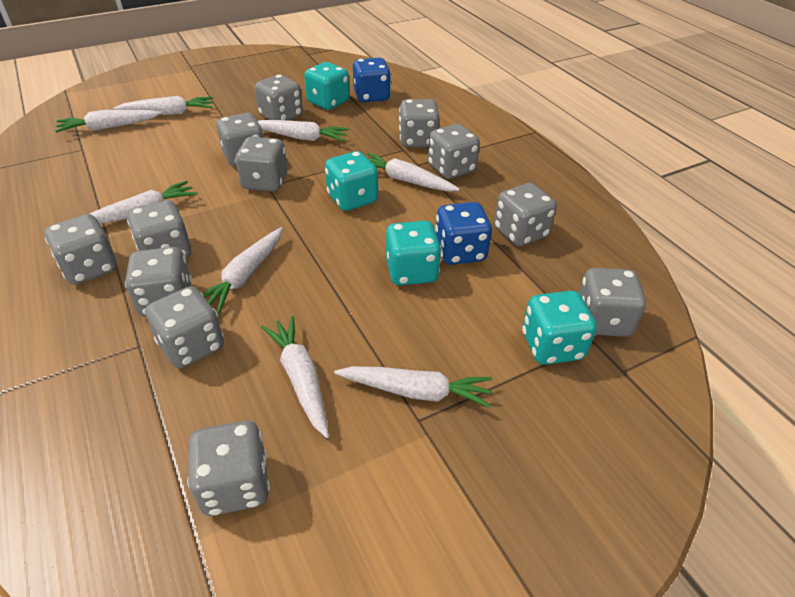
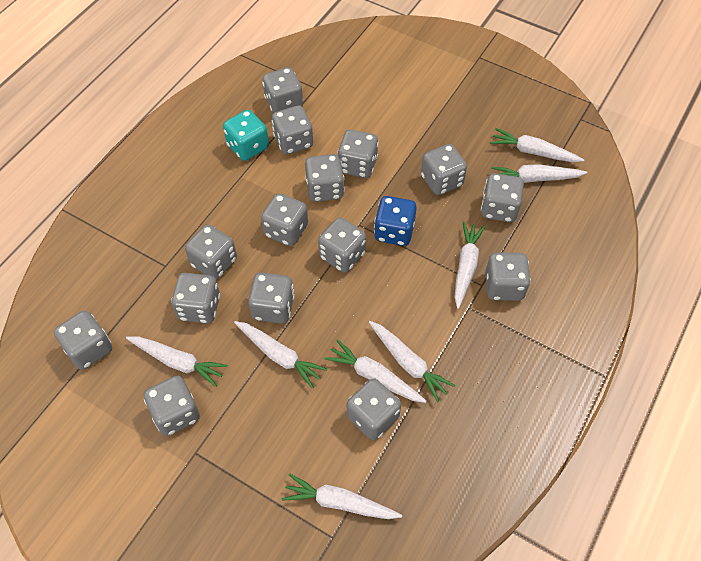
blue dice: [353,58,391,102] [435,202,492,265] = 2 -> [374,196,417,246] = 1
grey dice: [45,214,117,285] [125,247,192,317] [127,200,191,258] [145,286,224,368] [187,421,270,516] [216,113,264,167] [235,137,287,191] [255,75,303,121] [399,99,440,147] [428,124,480,179] [494,183,557,246] [579,268,646,337] = 12 -> [54,311,112,370] [144,376,200,436] [171,273,220,323] [185,225,237,280] [248,272,295,324] [261,193,308,246] [262,67,303,113] [272,105,313,155] [305,154,345,202] [318,217,366,273] [337,130,379,178] [347,378,401,440] [421,144,467,195] [481,173,524,222] [485,252,531,301] = 15
turquoise dice: [304,62,349,110] [325,151,378,211] [386,221,442,285] [522,291,597,365] = 4 -> [223,110,269,161] = 1

